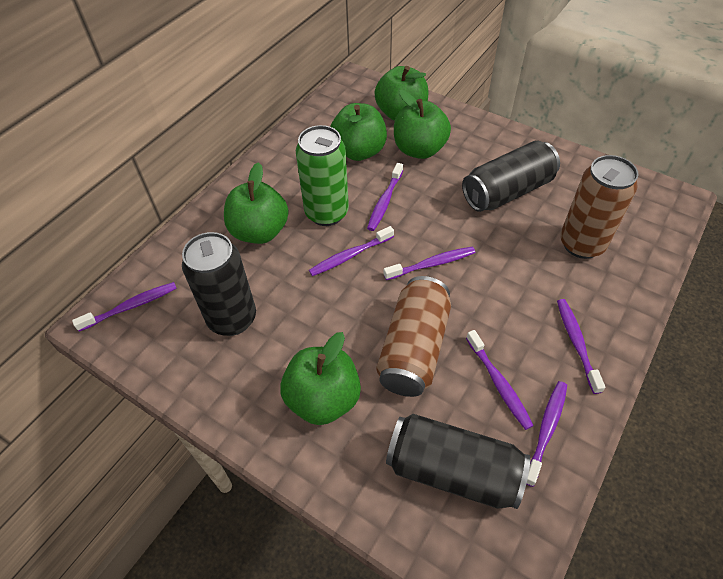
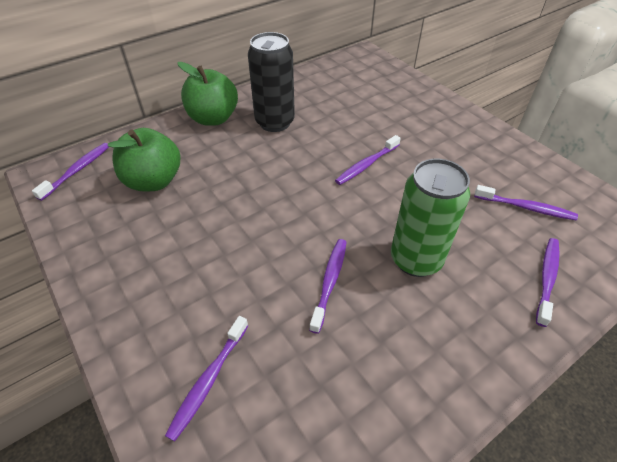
black can: [182,232,256,336] [386,414,530,509] [462,140,560,212] = 3 -> [248,32,295,132] = 1
brown can: [376,276,451,397] [560,155,638,259] = 2 -> none = 0
green apple: [224,162,289,244] [280,332,361,425] [330,103,387,161] [374,66,428,121] [394,90,451,159] = 5 -> [108,128,180,191] [177,62,238,126] = 2
purple toothbrush: [72,282,177,332] [309,226,394,276] [367,163,403,231] [384,247,475,280] [466,330,534,430] [526,381,567,487] [557,299,605,394] = 7 -> [32,143,109,201] [165,316,249,442] [309,239,347,334] [335,135,401,185] [474,185,578,220] [536,238,560,327] = 6

